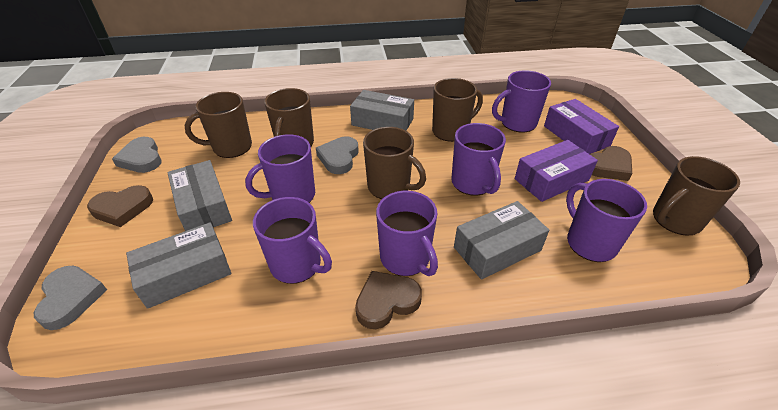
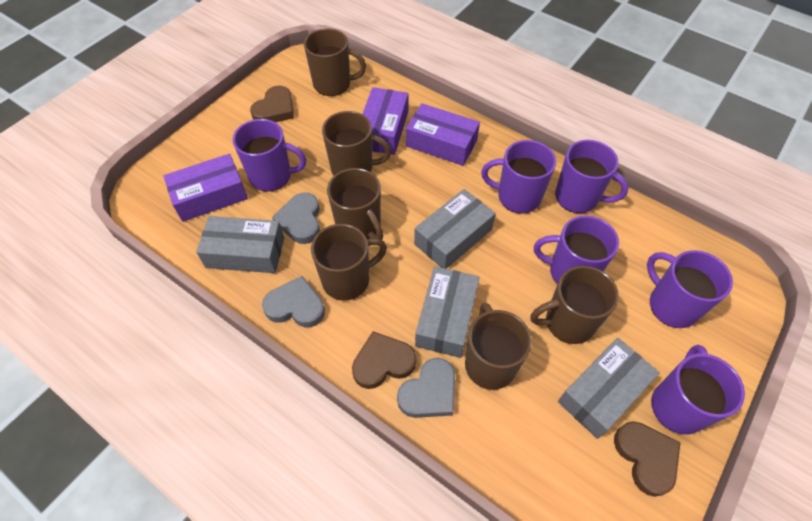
brown mug: [185,92,252,158] [264,88,314,146] [363,127,426,199] [432,78,483,142] [653,156,740,236] = 5 -> [304,28,366,96] [311,224,387,301] [322,111,391,175] [327,168,383,240] [465,303,532,390] [531,266,619,344] = 6
purple box: [515,140,598,202] [544,99,619,154] = 2 -> [163,154,248,222] [363,87,409,155] [406,103,480,166] = 3

